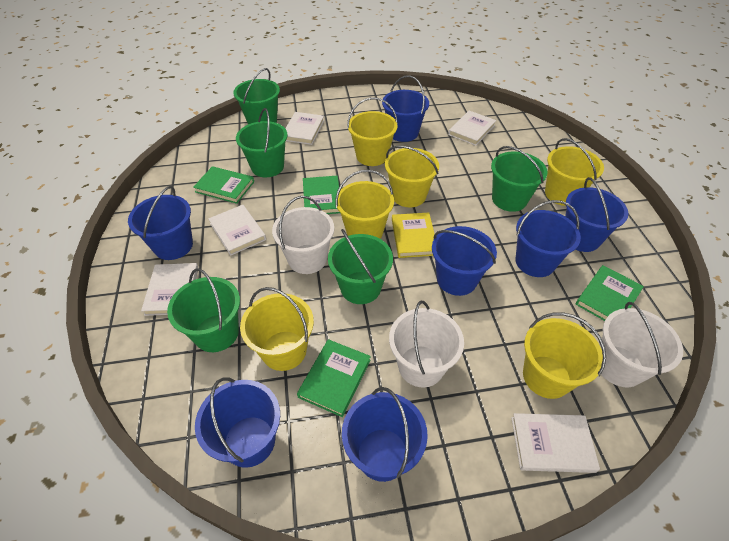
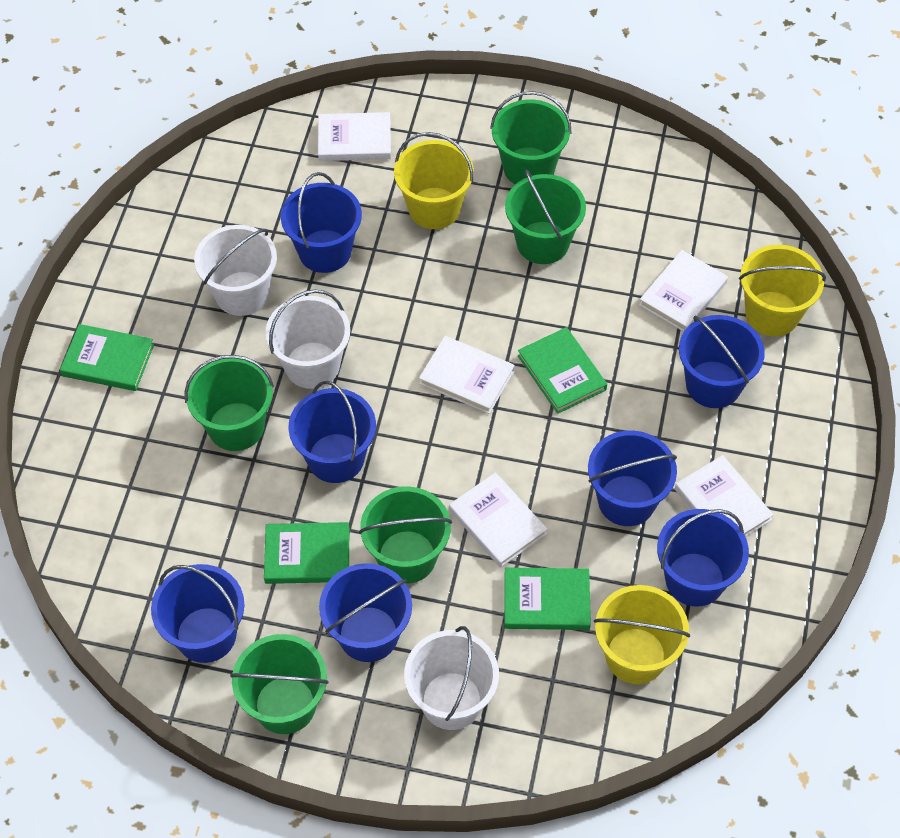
yellow book: [392,212,434,258] = 1 -> none = 0
yellow bucket: [240,287,314,371] [335,170,394,239] [347,97,398,166] [385,146,439,207] [523,312,606,399] [545,138,604,206] = 6 -> [394,132,474,229] [594,585,690,684] [739,245,826,336] = 3

